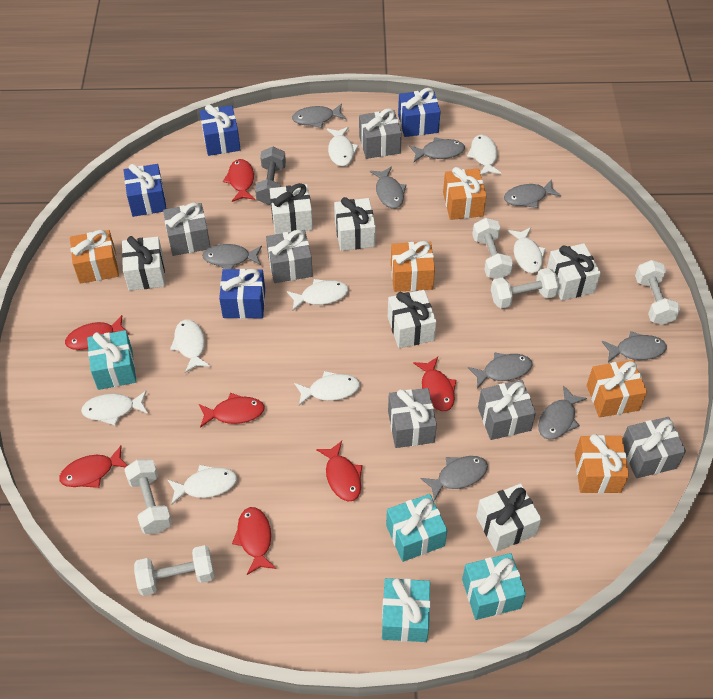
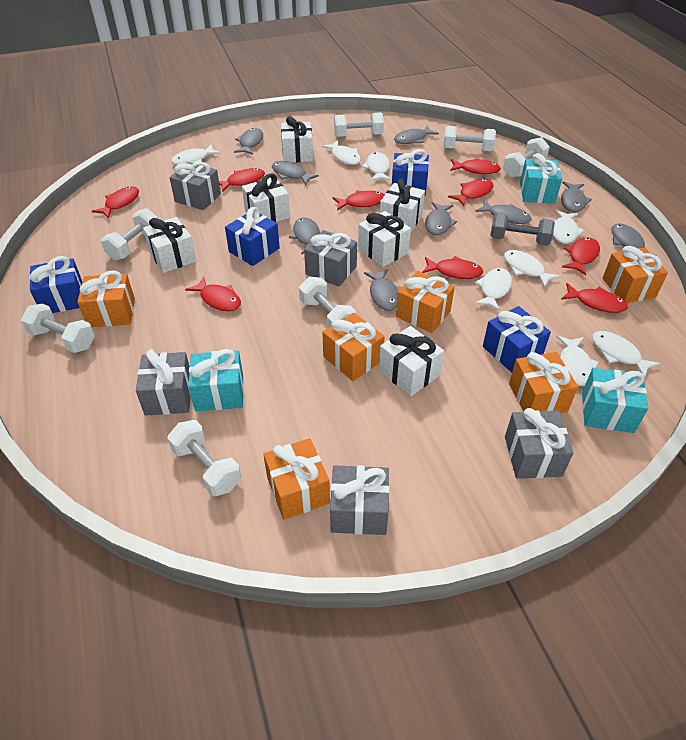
grey gift: [163,203,211,256] [266,230,313,283] [359,108,402,159] [388,388,437,448] [478,380,536,440] [623,417,686,478] = 6 -> [136,349,191,416] [169,162,221,210] [304,230,357,287] [330,465,389,535] [505,408,574,479] = 5
orange gift: [70,230,119,284] [391,241,435,292] [443,167,487,220] [575,434,629,493] [587,360,647,418] = 5 -> [77,271,135,327] [263,438,330,520] [322,313,385,381] [396,271,455,333] [509,352,578,413] [602,246,668,303] = 6
red fish: [59,446,128,488] [65,315,130,350] [199,393,265,428] [223,159,255,202] [232,507,276,575] [316,441,362,501] [413,357,456,411] = 7 -> [92,186,139,219] [185,276,241,311] [219,168,265,192] [333,190,385,211] [422,256,483,279] [448,179,494,206] [450,158,501,174] [561,283,628,313] [562,237,600,275] = 9
turquoise gift: [87,330,137,390] [382,578,430,642] [386,494,448,562] [462,553,526,620] = 4 -> [188,349,244,411] [520,153,562,204] [582,368,648,433] = 3
white dumbbell: [124,459,172,534] [134,545,214,596] [472,218,513,279] [491,268,559,308] [635,260,680,325] = 5 -> [21,304,95,353] [101,208,158,260] [167,420,241,496] [299,277,356,328] [334,112,384,137] [443,126,496,151] [503,137,550,177] = 7

